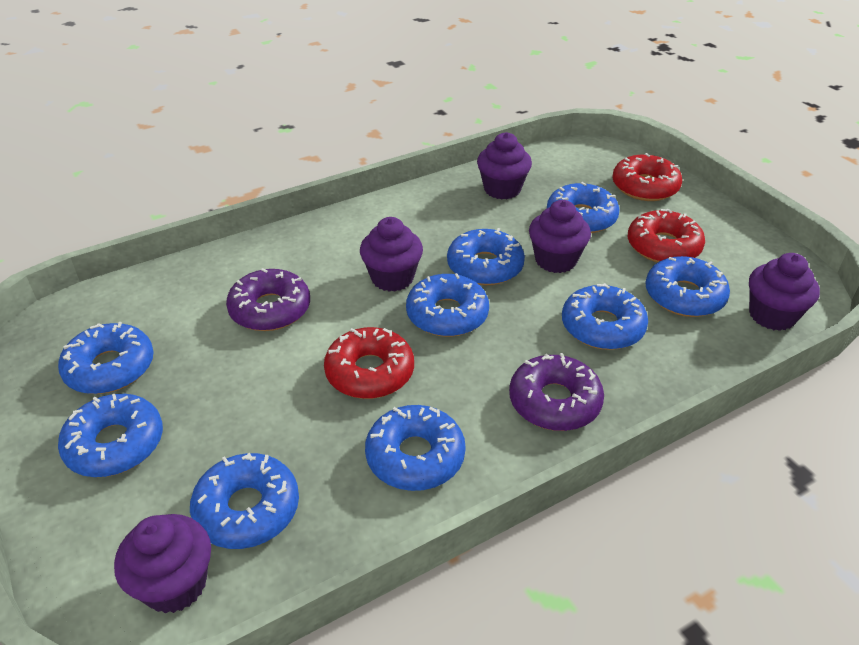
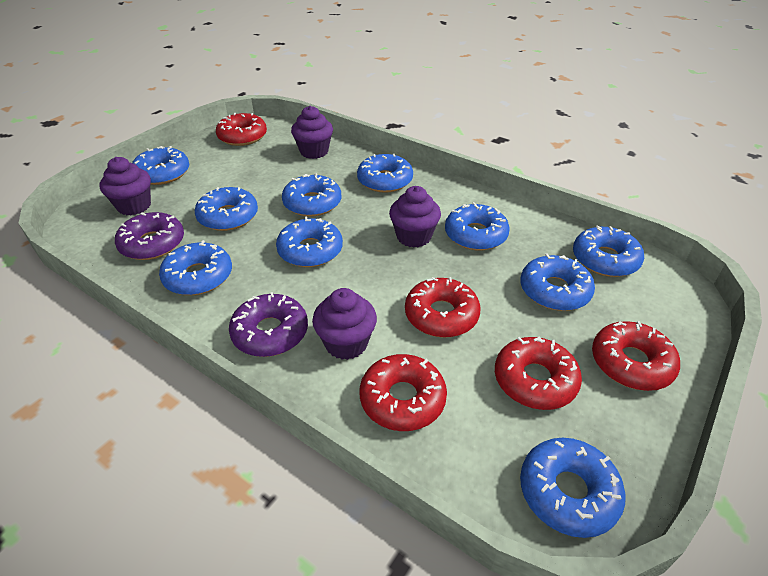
blue donut: [58,322,154,394] [58,394,163,477] [190,453,299,549] [365,405,466,491] [406,273,489,337] [447,228,525,285] [547,182,619,233] [562,283,648,350] [645,256,730,317] = 9 -> [132,146,189,185] [159,240,232,295] [195,187,258,231] [276,217,343,267] [282,173,341,217] [357,154,413,193] [445,202,510,250] [520,254,595,311] [520,438,626,538] [573,225,644,277] = 10
purple cupcake: [114,514,211,613] [360,217,423,292] [477,132,532,199] [529,200,591,273] [749,253,820,331] = 5 -> [99,157,151,215] [291,106,333,159] [312,288,377,360] [389,186,441,248] = 4
red donut: [324,327,414,399] [612,153,682,201] [628,209,705,263] = 3 -> [216,113,267,146] [360,354,447,431] [405,277,481,338] [495,336,582,410] [592,321,680,391] = 5

